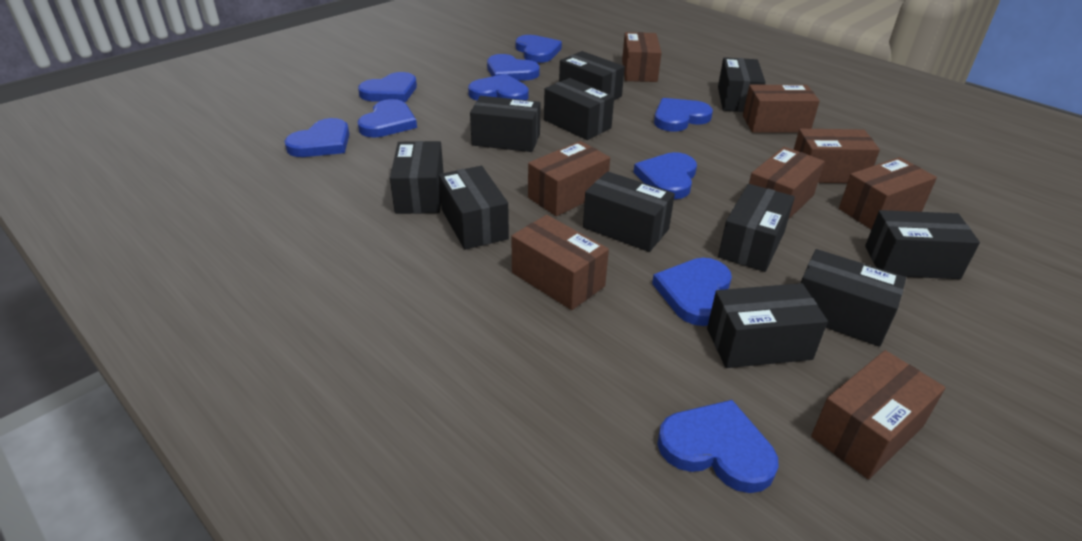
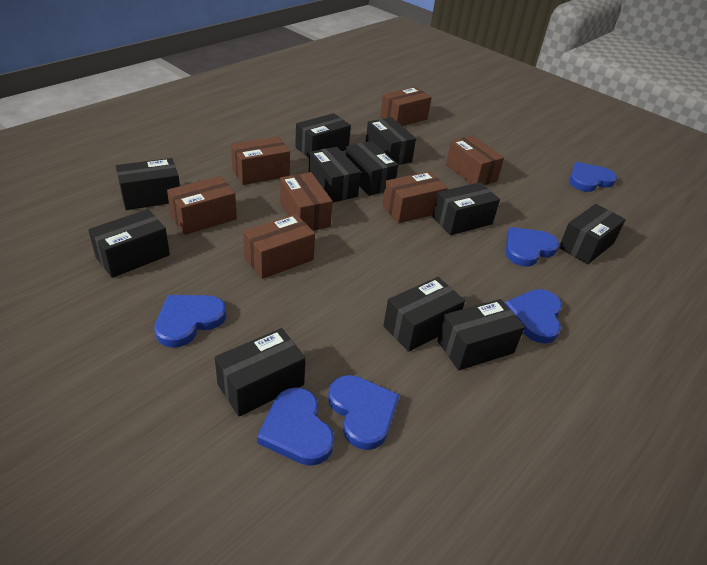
blue heart: [285,118,349,157] [357,99,417,138] [358,72,417,102] [468,74,528,100] [487,54,540,81] [516,35,562,63] [633,152,697,199] [652,258,732,326] [654,98,713,132] [657,400,779,493] = 10 -> [154,295,226,348] [257,387,334,466] [328,375,400,450] [505,289,562,344] [506,227,559,267] [569,162,617,192] = 6
brown box: [511,215,609,310] [528,141,610,216] [622,32,662,82] [743,85,820,133] [749,147,825,220] [794,129,880,183] [811,350,945,479] [839,157,937,230] = 8 -> [167,176,237,235] [231,136,290,185] [243,214,315,279] [280,172,333,231] [380,87,432,126] [382,171,448,223] [446,136,504,185] = 7

